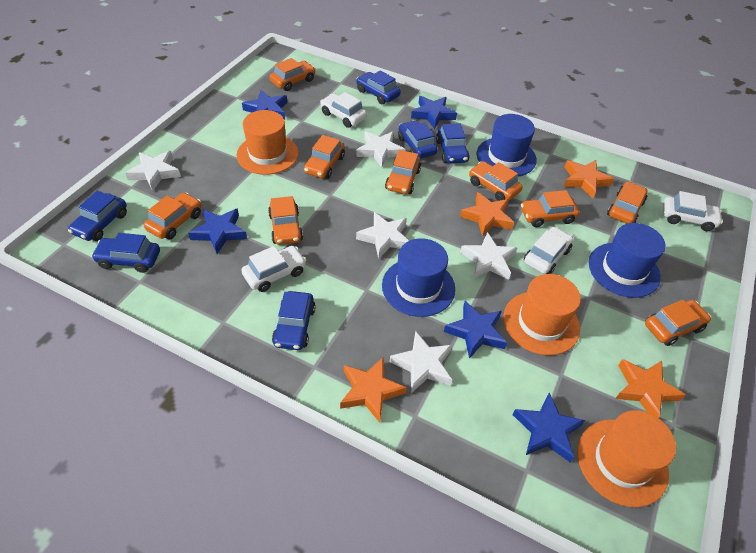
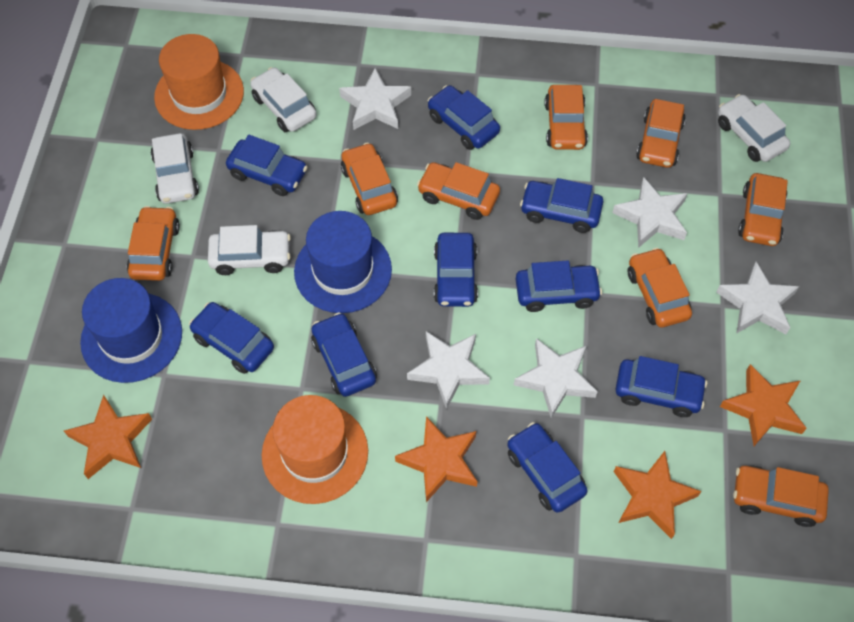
blue car: [68,191,127,241] [91,233,160,273] [272,291,316,350] [356,70,401,104] [398,120,438,158] [436,123,470,164] = 6 -> [189,302,274,374] [226,135,308,196] [311,312,377,397] [428,85,500,150] [434,233,478,307] [507,422,588,513] [516,260,602,312] [520,178,603,233] [615,356,707,417] = 9
blue hat: [382,238,455,317] [477,114,537,176] [589,223,666,298] = 3 -> [80,278,182,383] [294,211,392,313] = 2
blue star: [189,208,247,254] [242,90,287,120] [411,96,457,129] [444,301,507,359] [513,392,585,462] = 5 -> none = 0
orange car: [144,193,201,240] [268,196,303,245] [269,58,316,91] [304,135,345,179] [385,150,421,194] [469,161,523,201] [521,190,579,227] [607,182,648,224] [645,300,711,346] = 9 -> [127,206,180,281] [341,143,398,215] [417,162,500,220] [544,85,588,150] [628,248,692,328] [636,99,686,168] [733,466,829,527] [738,173,788,246] = 8
orange hat: [237,110,299,175] [503,274,581,355] [577,410,676,507] = 3 -> [154,34,244,130] [262,395,368,504] = 2

